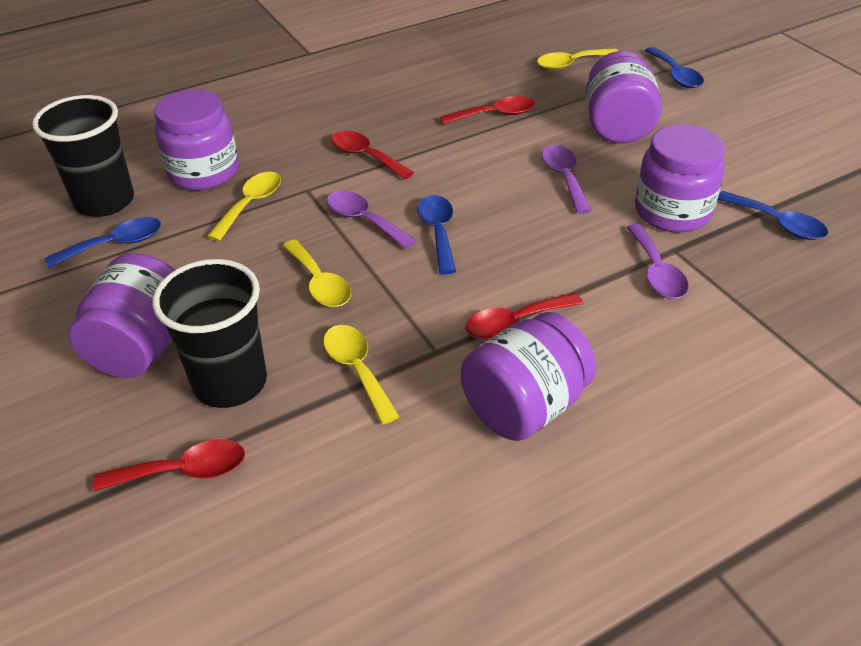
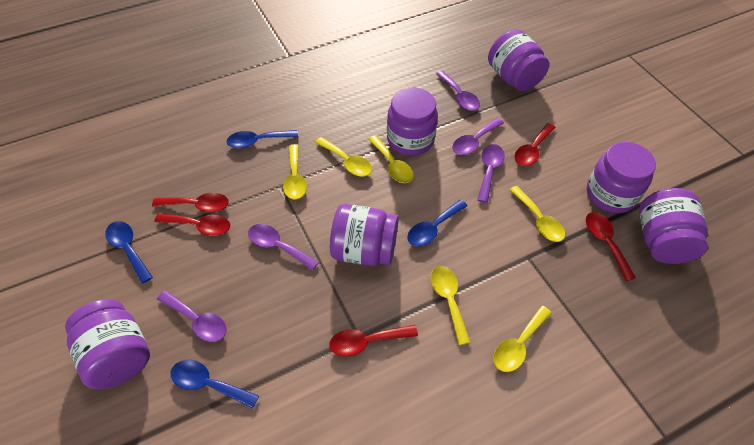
black cup: [32,95,134,217] [152,259,267,408] = 2 -> none = 0
purple jar: [68,253,175,378] [154,89,239,190] [461,312,596,441] [586,51,662,143] [635,124,725,233] = 5 -> [65,299,150,389] [330,204,398,266] [387,87,438,156] [488,29,549,91] [587,142,656,213] [639,188,708,264] = 6
purple spoon: [327,191,416,249] [542,145,592,214] [626,224,689,299] = 3 -> [157,290,227,342] [248,224,319,270] [436,71,480,111] [452,118,504,155] [477,144,504,203] = 5
red spoon: [93,439,245,491] [331,131,414,179] [440,96,535,125] [466,293,583,340] = 4 -> [152,193,229,212] [154,213,230,236] [329,325,418,357] [514,123,556,166] [586,212,636,281] = 5
yellow spoon: [207,172,281,241] [283,240,351,307] [323,325,400,424] [537,48,618,70] = 4 -> [283,144,307,200] [315,137,372,177] [368,135,414,183] [431,266,471,345] [494,306,552,372] [509,186,565,242] = 6

